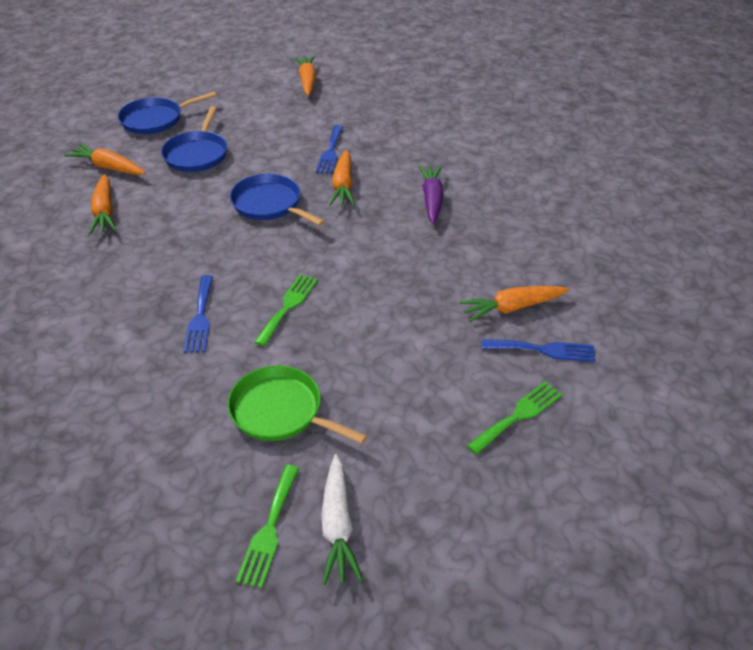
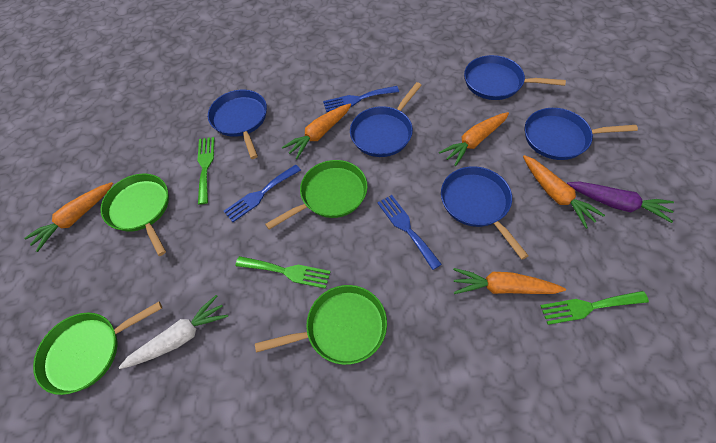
blue pan: [118,92,217,134] [161,106,227,172] [230,174,325,226] = 3 -> [208,90,267,159] [350,82,422,157] [441,166,529,259] [464,55,566,100] [525,108,638,160] = 5
green pan: [227,365,367,444] = 1 -> [33,301,162,395] [100,173,169,256] [255,285,387,365] [265,160,368,230] = 4

